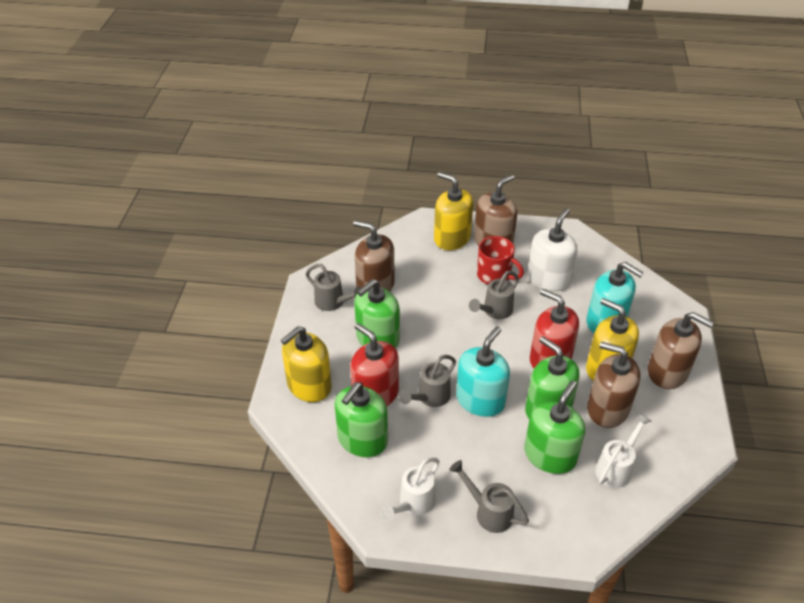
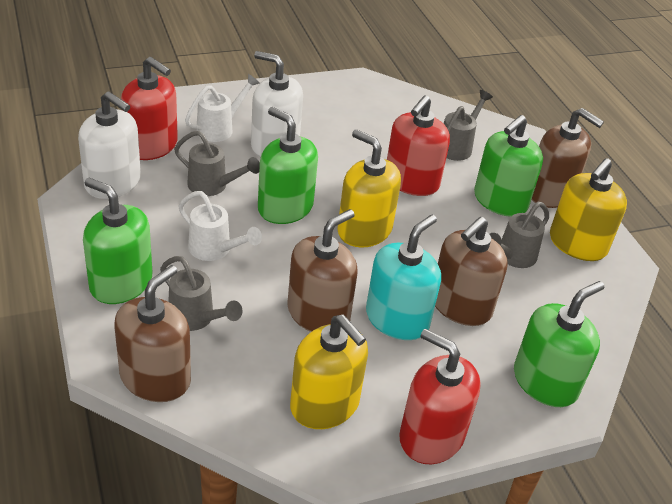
red mug: [477,236,524,284] = 1 -> none = 0
red soap dispenser: [350,323,399,406] [530,289,579,368] = 2 -> [121,57,178,160] [387,95,450,196] [399,329,481,464] = 3
turquoise soap dispenser: [456,326,510,417] [586,262,644,333] = 2 -> [366,214,441,340] = 1
white soap dispenser: [528,208,577,291] = 1 -> [78,91,141,199] [251,51,303,157] = 2

